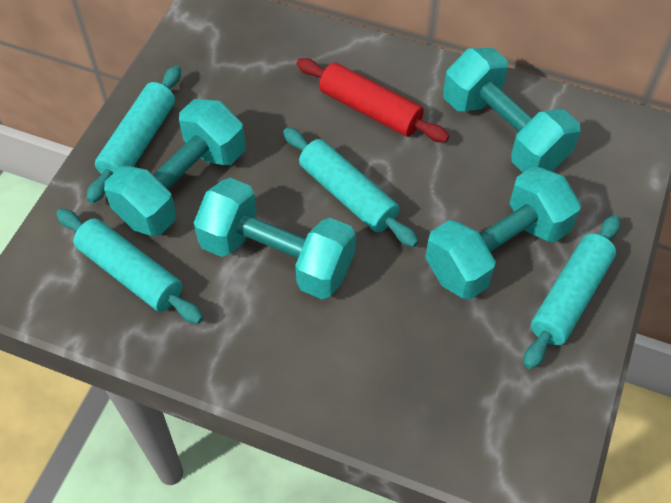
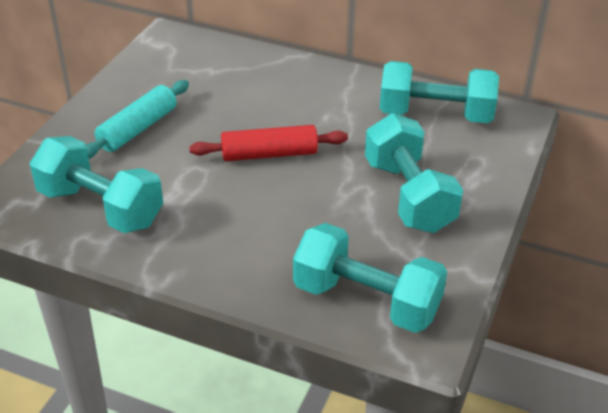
turquoise rolling pin: [56,209,203,324] [87,65,181,203] [283,127,419,247] [524,215,621,369] = 4 -> [86,80,189,159] = 1

